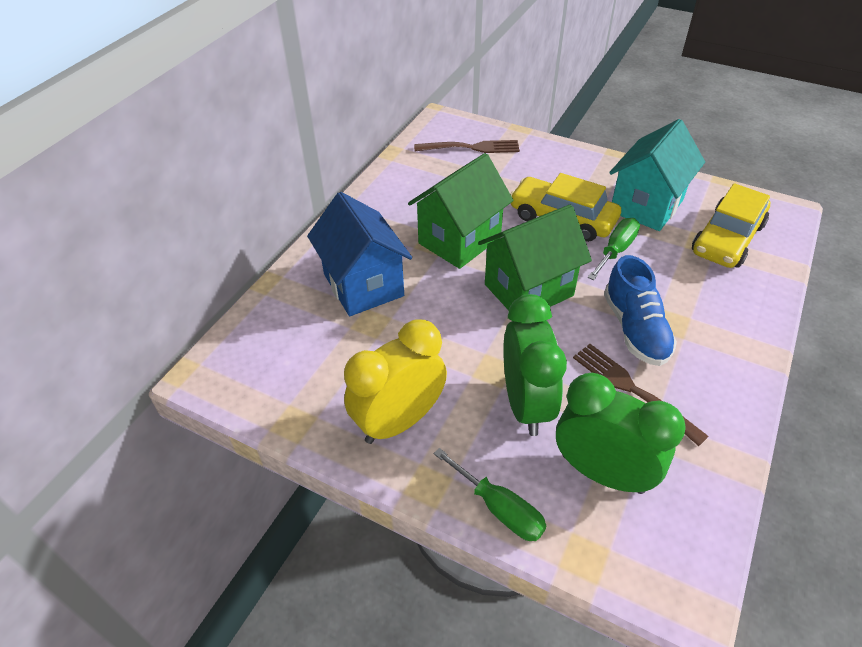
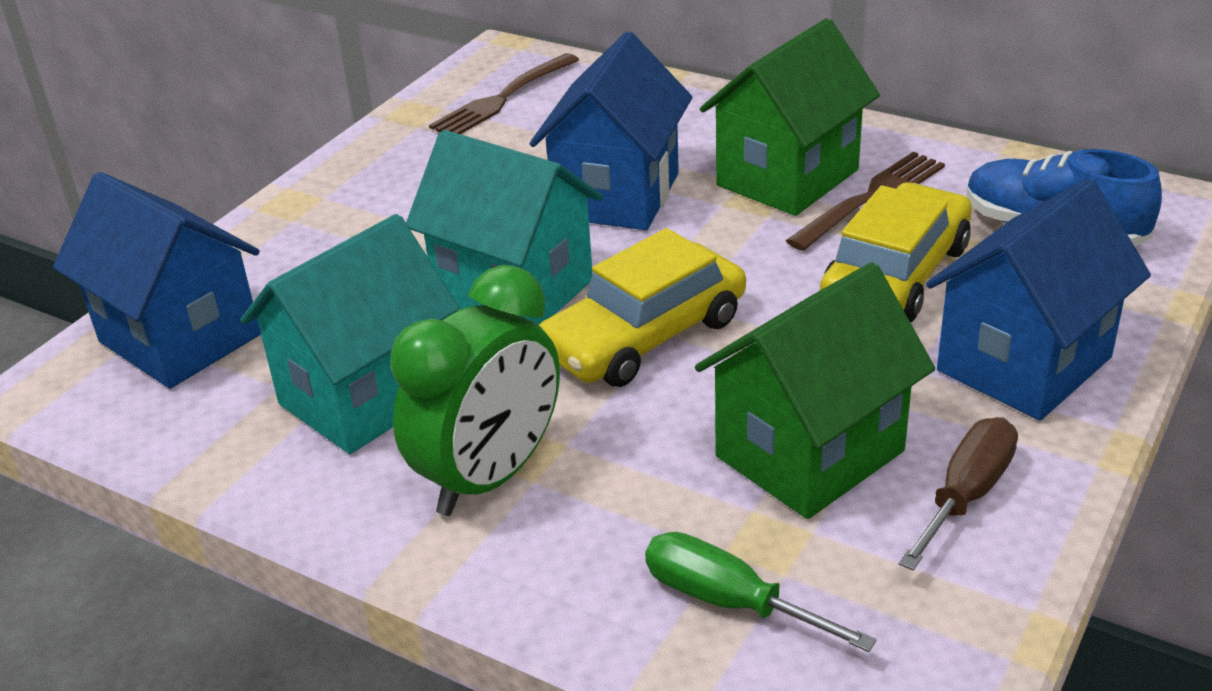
blue house: [307,192,412,316] = 1 -> [53,172,261,389] [530,32,692,230] [926,179,1151,420] = 3
brown screwdriver: none = 0 -> [898,417,1018,570] = 1
green clock: [503,294,567,436] [556,373,686,494] = 2 -> [390,265,560,516] = 1
green screwdriver: [434,448,547,541] [588,218,640,280] = 2 -> [645,532,877,652] = 1
turquoise house: [609,119,705,231] = 1 -> [240,214,460,454] [406,130,603,325] = 2
yellow clock: [344,319,447,444] = 1 -> none = 0

